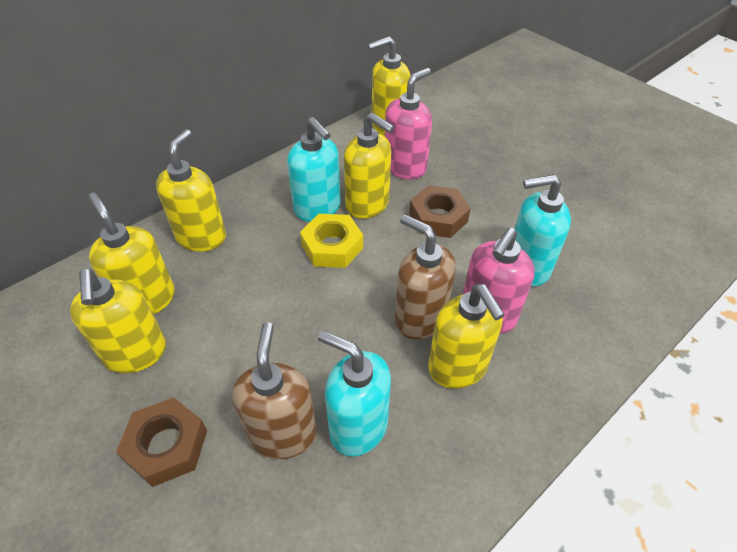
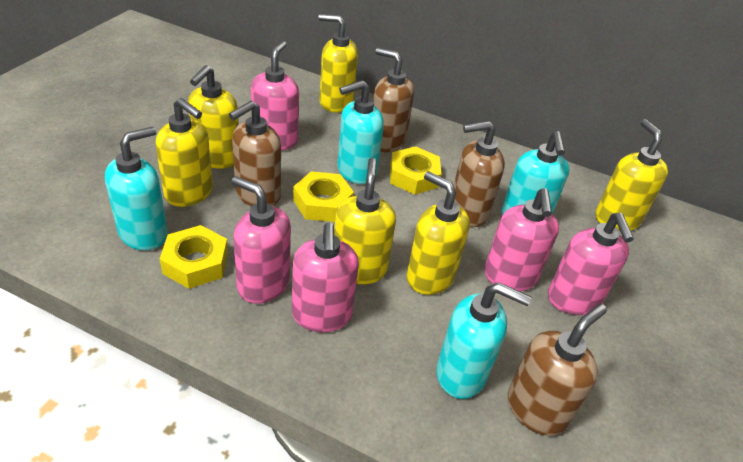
brown nut: [116,397,207,487] [409,185,471,238] = 2 -> none = 0
brown soap dispenser: [232,322,317,459] [395,214,456,339] = 2 -> [229,101,281,206] [373,48,414,152] [453,121,505,227] [508,304,607,436] = 4
pink soap dispenser: [385,68,432,180] [463,227,535,334] = 2 -> [232,176,291,304] [251,41,299,150] [292,223,359,332] [484,188,559,291] [548,213,634,315] = 5
turquoise soap dispenser: [287,117,341,222] [318,330,391,456] [515,174,571,286] = 3 -> [105,126,168,250] [337,80,384,184] [436,283,531,399] [501,131,570,215] = 4
yellow nut: [300,214,363,268] = 1 -> [160,225,228,289] [293,171,354,222] [390,146,441,195] = 3

